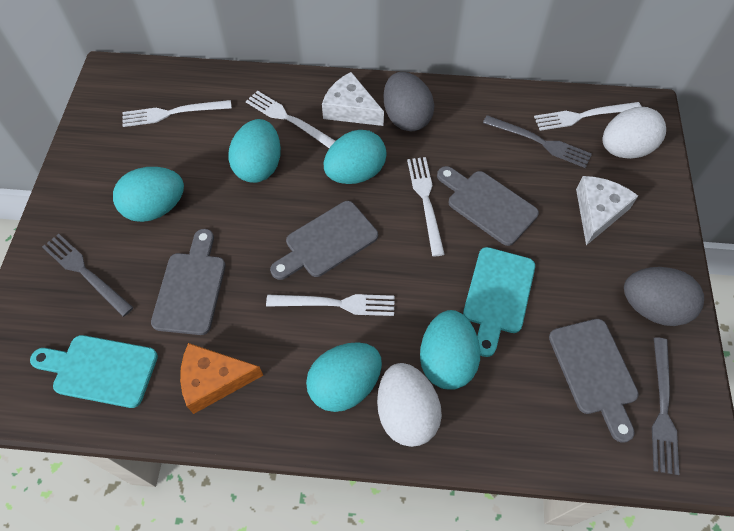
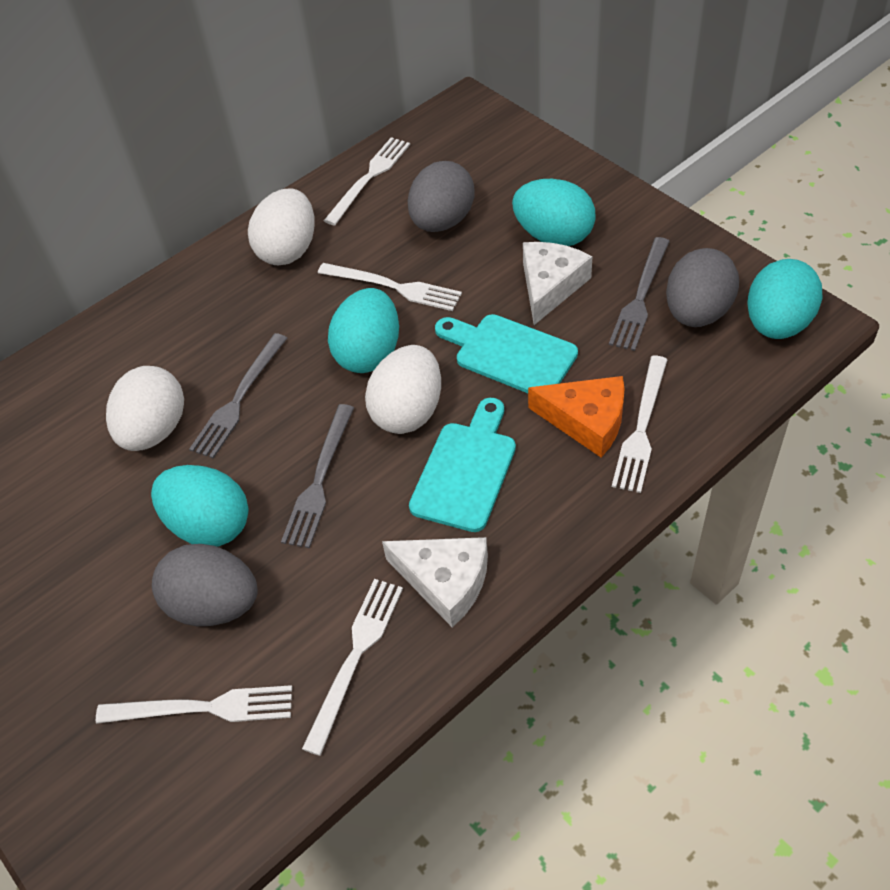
grey cutting board: [151,229,226,335] [270,201,378,280] [437,166,539,246] [549,319,639,443] = 4 -> none = 0
grey egg: [384,72,434,131] [624,267,704,326] = 2 -> [152,544,258,626] [408,161,475,232] [666,248,739,327] = 3
turquoise egg: [113,167,184,222] [228,119,281,183] [306,342,382,412] [324,130,387,184] [420,310,480,390] = 5 -> [151,465,249,547] [328,288,399,373] [512,179,596,246] [747,259,822,339] = 4
white egg: [377,363,442,447] [603,107,666,159] = 2 -> [106,366,184,451] [248,188,315,265] [365,345,441,434] = 3

